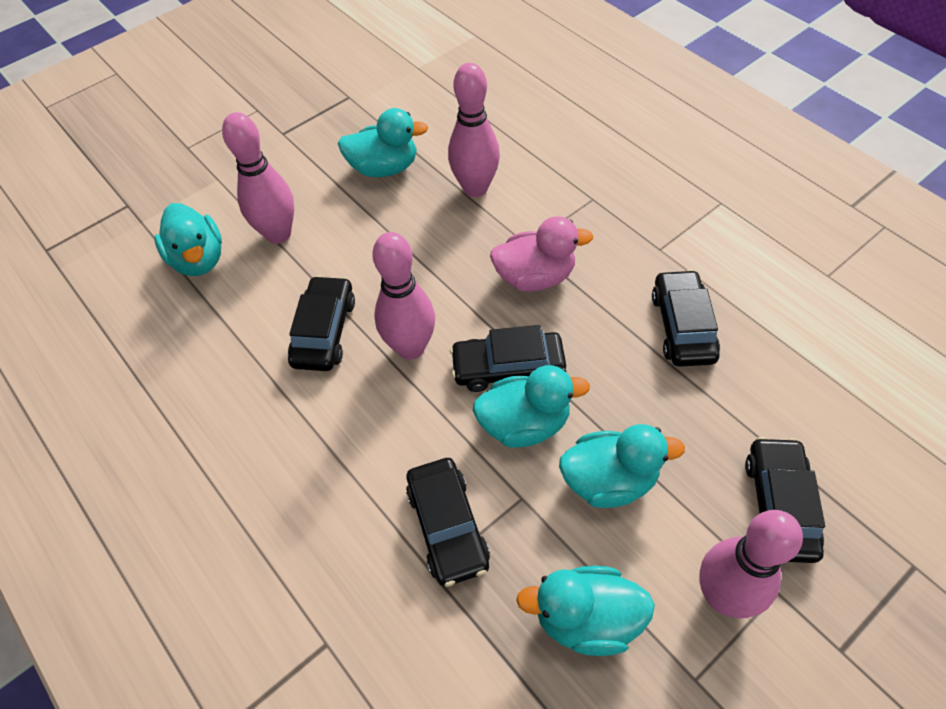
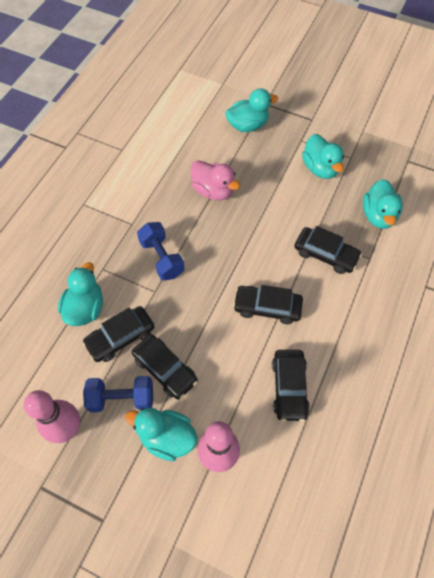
blue dumbbell: none = 0 -> [83,376,153,412] [137,222,185,281] = 2
pink bowling pin: [222,112,294,244] [372,232,435,360] [448,63,500,197] [699,510,803,619] = 4 -> [24,390,80,443] [198,421,240,472] = 2

